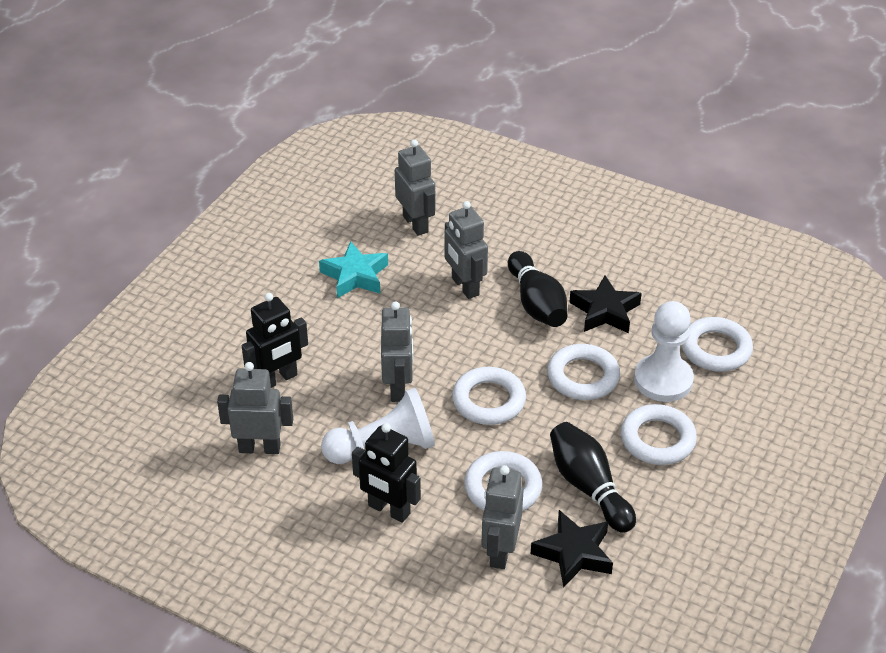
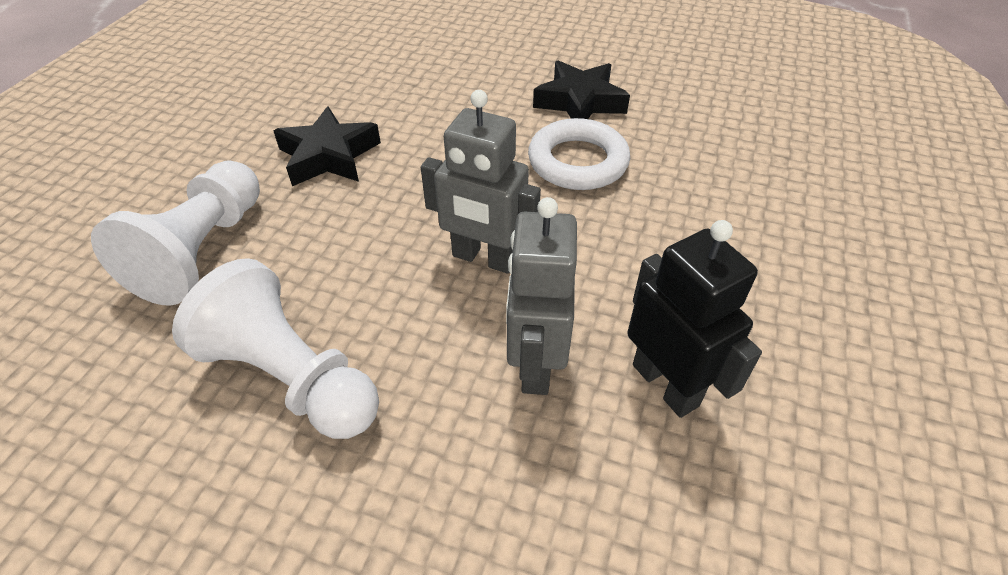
black bowling pin: [508,251,567,327] [550,422,636,533] = 2 -> none = 0
black robot: [242,293,308,388] [352,423,421,523] = 2 -> [627,220,762,418] = 1
grey robot: [217,362,293,454] [381,301,413,402] [395,139,435,236] [445,201,488,299] [482,465,523,569] = 5 -> [421,90,541,273] [506,197,577,395] = 2
turquoise star: [319,241,388,298] = 1 -> none = 0
white ring: [452,367,526,425] [464,451,542,512] [547,344,620,400] [621,404,697,465] [681,317,753,372] = 5 -> [528,118,630,190] = 1

